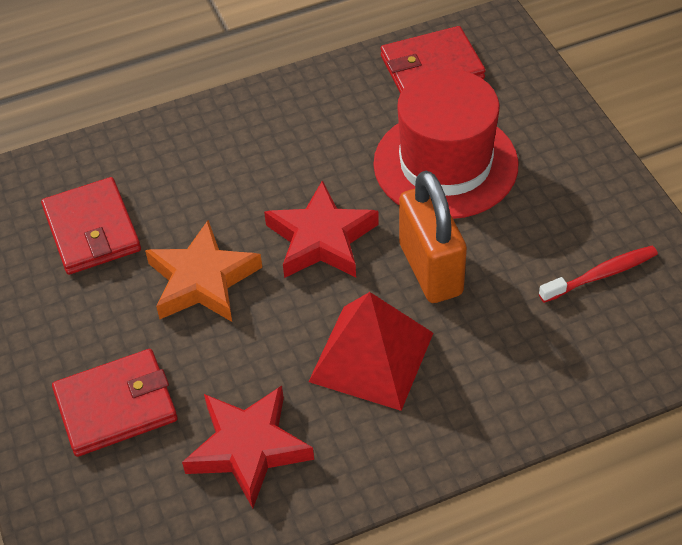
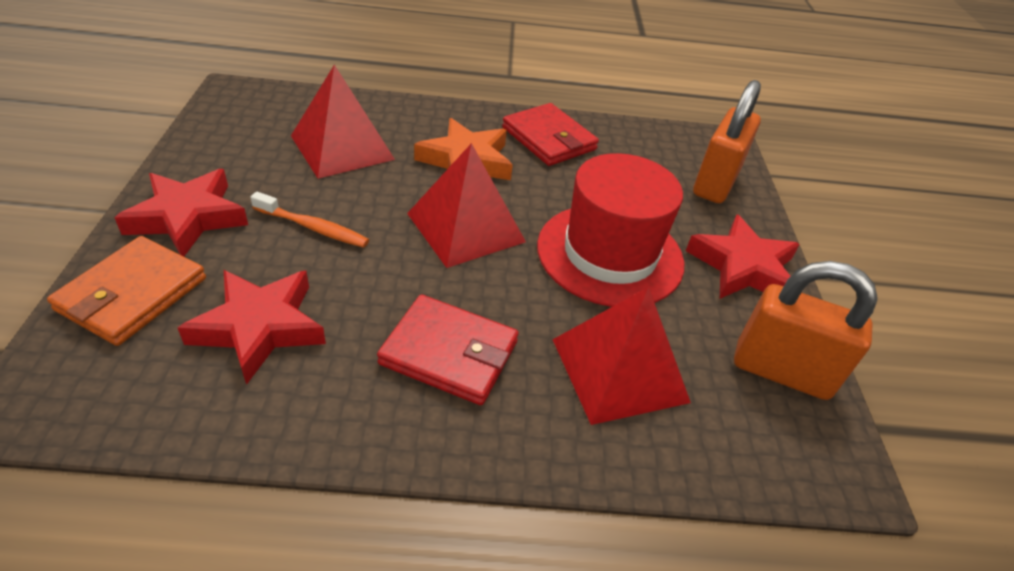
orange padlock: [399,170,467,303] = 1 -> [693,80,761,203] [734,261,877,400] = 2
orange toothbrush: none = 0 -> [250,192,369,248] = 1
orange wallet: none = 0 -> [47,236,206,346] = 1
red pyramid: [308,292,433,411] = 1 -> [291,65,395,179] [407,143,526,268] [552,287,691,425] = 3
red star: [182,386,314,508] [264,180,379,278] = 2 -> [114,169,248,256] [177,270,326,385] [686,215,800,299] = 3
red toothbrush: [539,246,658,303] = 1 -> none = 0
red wallet: [41,177,141,275] [52,349,178,457] [381,26,486,93] = 3 -> [377,294,519,405] [502,103,599,166] = 2

